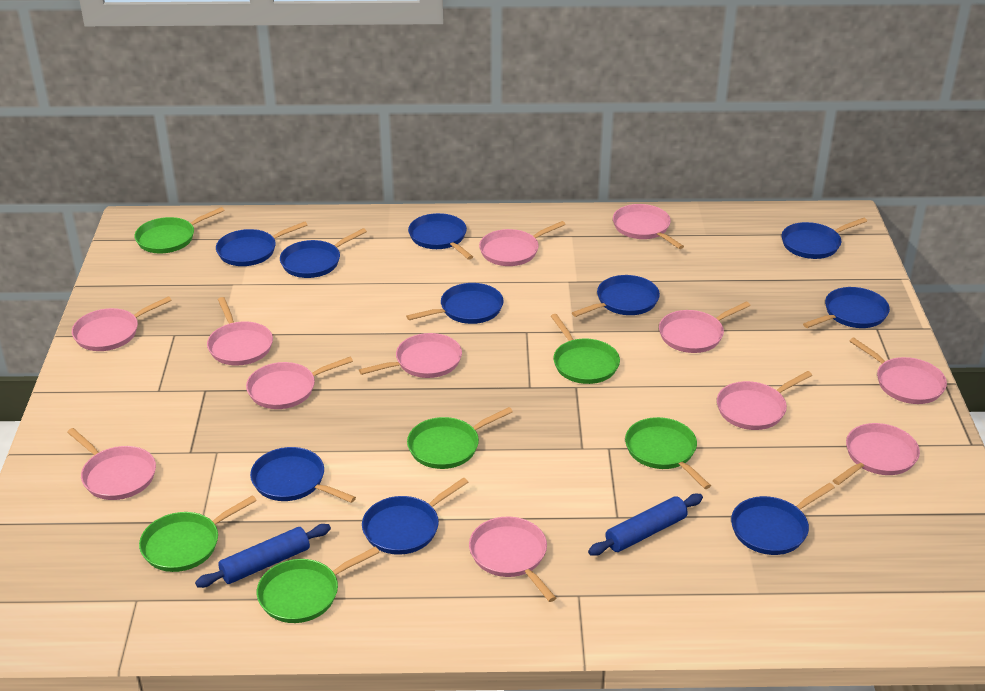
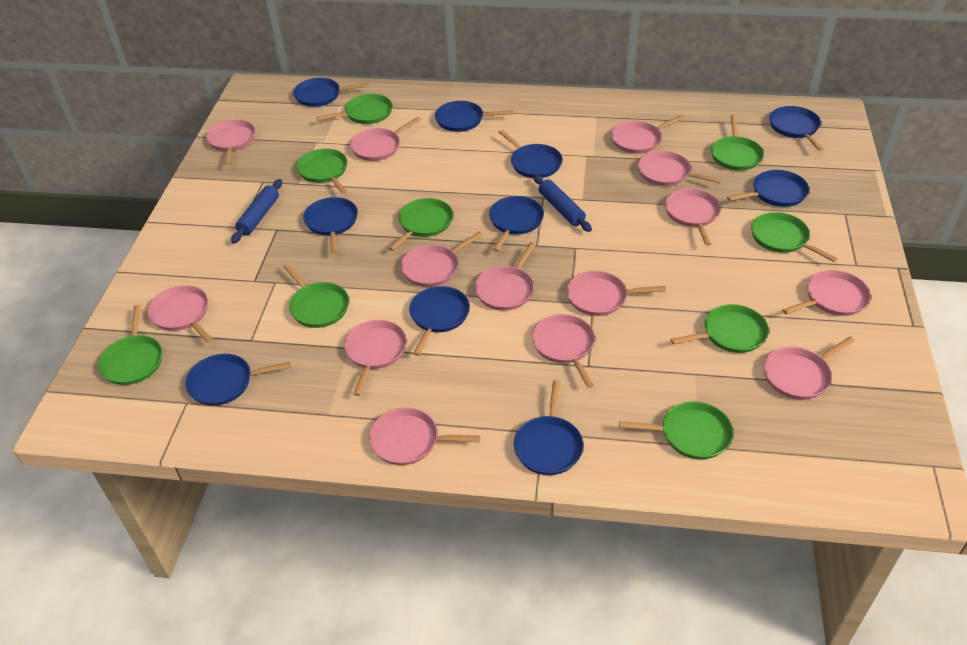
green pan: [134,207,224,253] [139,495,257,572] [257,547,379,623] [407,407,513,469] [551,314,620,384] [625,417,711,489] = 6 -> [98,305,162,385] [283,263,349,328] [296,148,347,194] [316,94,393,124] [388,198,453,251] [619,401,733,459] [671,304,769,353] [711,115,764,171] [751,212,838,262] = 9
pink pan: [67,428,156,500] [72,296,172,351] [207,297,273,366] [246,357,353,409] [359,333,462,378] [469,517,556,602] [479,221,566,266] [613,204,684,249] [659,301,751,353] [717,371,812,430] [833,423,920,485] [850,338,947,404] = 12 -> [148,285,213,343] [206,119,255,165] [344,320,407,396] [350,117,421,161] [369,407,480,465] [401,232,483,287] [475,242,536,311] [532,314,595,388] [567,271,666,316] [611,115,685,154] [638,151,722,186] [665,189,721,246] [764,337,855,400] [783,270,871,316] = 14

